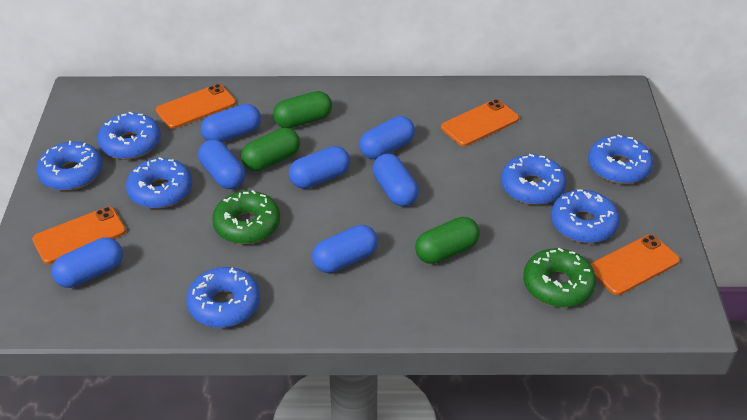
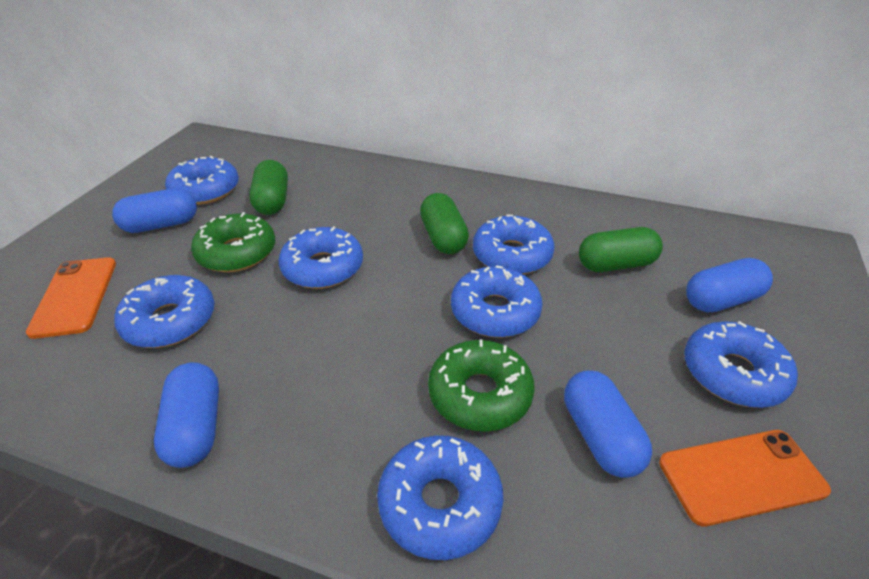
blue capsule: [51,237,123,288] [198,140,245,189] [201,104,261,142] [289,146,350,189] [312,225,378,273] [359,116,415,159] [373,153,419,207] = 7 -> [112,188,197,233] [154,362,219,468] [564,370,652,478] [686,258,773,312] = 4
orange phone: [32,207,126,264] [156,84,236,129] [441,99,519,146] [591,234,680,295] = 4 -> [26,257,116,339] [659,430,831,526] = 2

